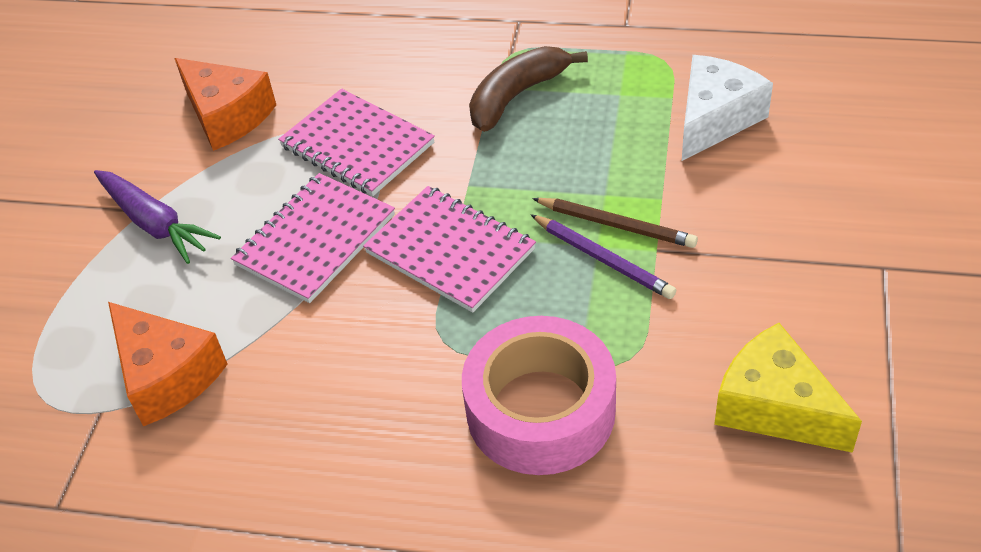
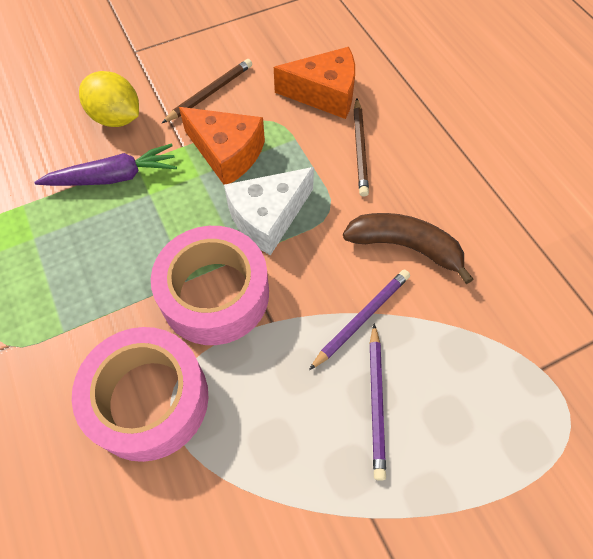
brown pencil: [532,198,698,248] = 1 -> [162,59,252,123] [353,98,369,197] = 2
pink notebook: [231,173,395,303] [278,88,435,196] [363,186,536,313] = 3 -> none = 0
pink tape: [462,316,616,475] = 1 -> [72,327,208,462] [151,226,269,345] = 2
purple pencil: [531,215,676,299] = 1 -> [309,270,410,370] [369,323,386,481] = 2
yellow cheese: [714,323,862,453] = 1 -> none = 0
yellow lemon: none = 0 -> [79,71,139,127] = 1

